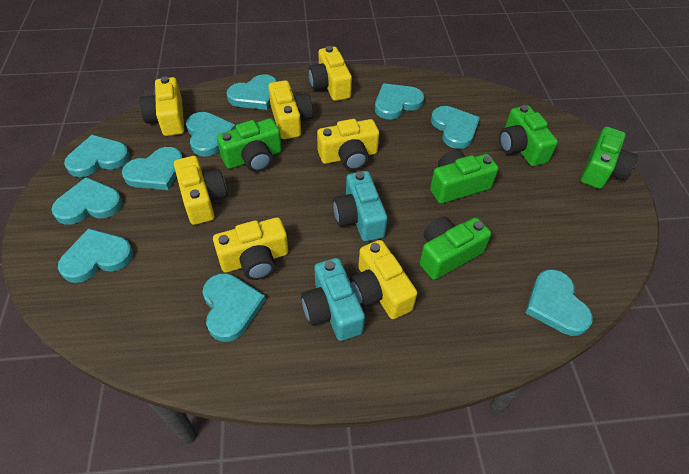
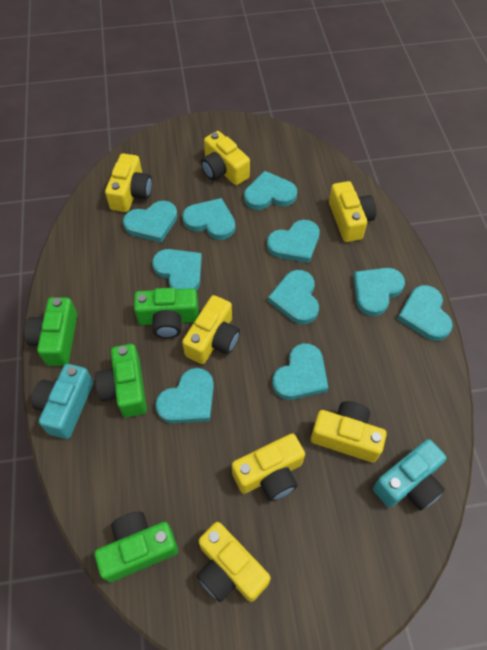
green camera: [217,118,282,172] [419,216,491,280] [430,150,498,204] [499,105,558,166] [581,127,638,189] = 5 -> [24,297,77,366] [95,344,147,417] [95,512,178,582] [134,288,199,338] = 4

